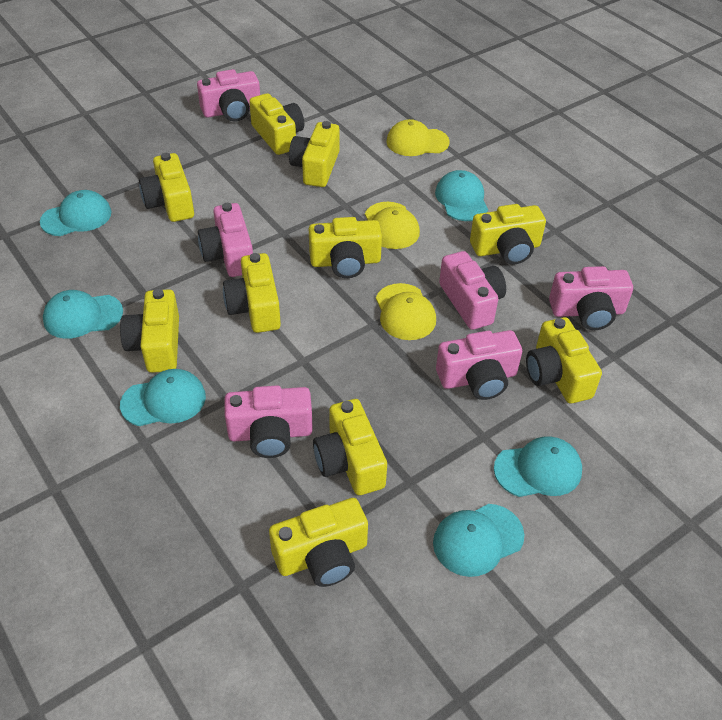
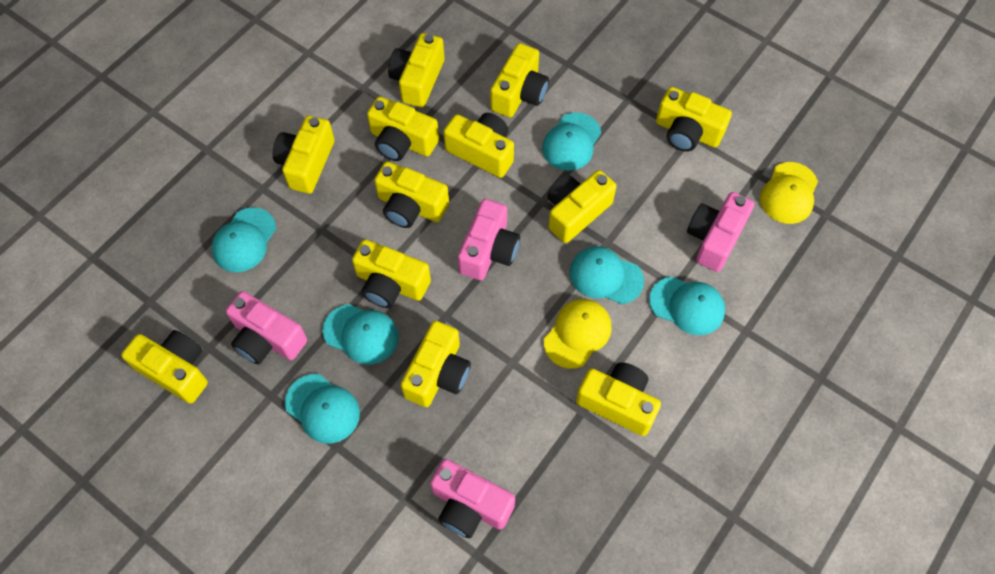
pink camera: [197,69,260,122] [198,203,253,277] [225,385,313,458] [436,330,522,400] [439,251,506,330] [549,266,633,330] = 6 -> [226,291,307,365] [430,459,515,538] [458,199,520,280] [687,192,754,272] = 4
yellow camera: [120,289,179,373] [139,153,194,222] [223,253,281,333] [249,93,304,155] [269,498,368,587] [289,121,339,187] [309,217,382,278] [313,399,387,495] [470,204,546,265] [526,317,602,403] = 10 -> [121,330,208,403] [273,116,335,194] [352,239,431,308] [367,96,439,161] [374,162,449,228] [388,33,445,107] [401,321,471,407] [443,113,514,178] [490,43,549,117] [547,170,616,243] [576,362,661,436] [656,87,732,152] = 12
yellow cap: [365,202,420,249] [376,283,436,340] [386,119,450,156] = 3 -> [544,299,612,369] [760,162,818,224] = 2

